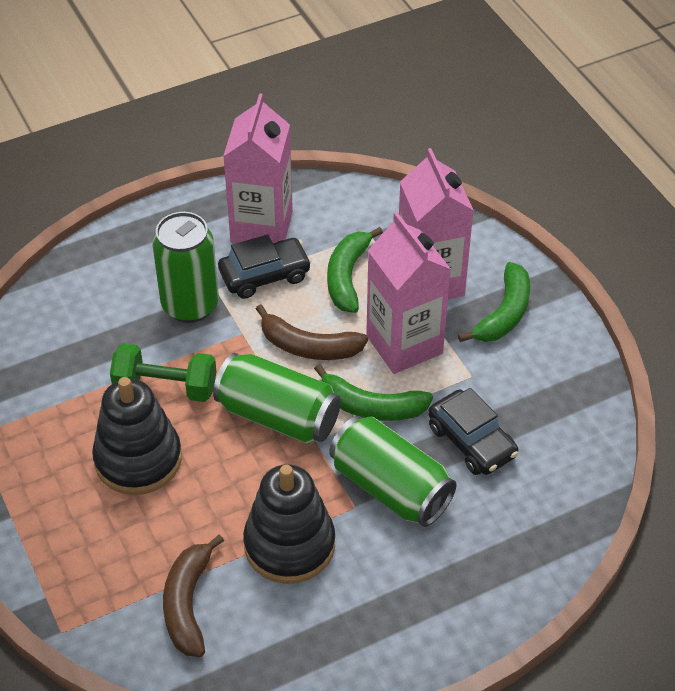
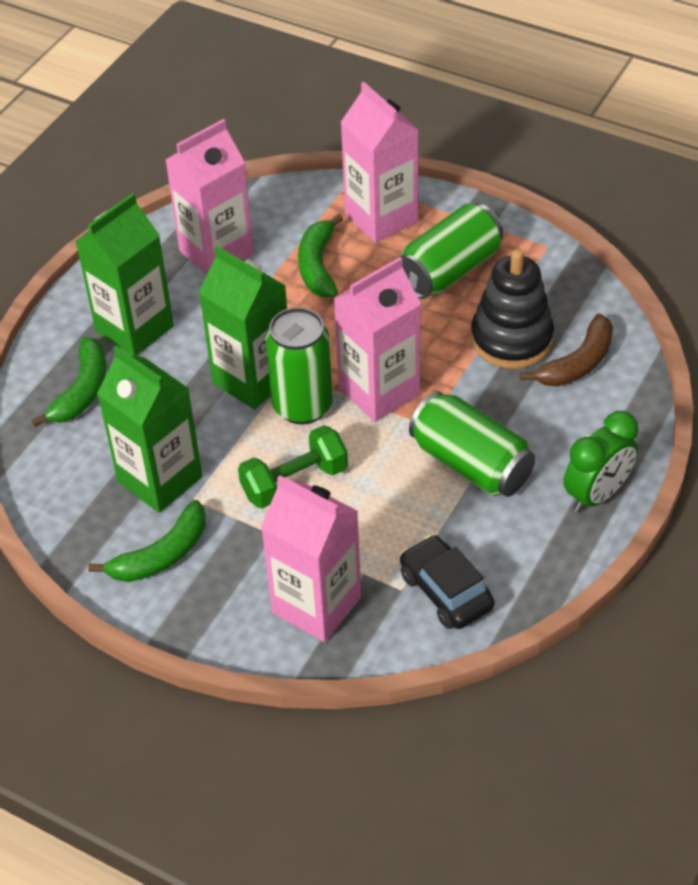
black car: [218,235,312,299] [428,388,518,475] = 2 -> [400,535,495,629] = 1
black stacking toy: [92,377,182,495] [243,464,335,584] = 2 -> [471,249,554,369] = 1
brown banana: [163,534,224,657] [256,304,368,360] = 2 -> [520,313,613,387] = 1
green carton: none = 0 -> [75,193,174,356] [97,346,202,513] [199,246,287,409] = 3
green clock: none = 0 -> [564,411,638,513] = 1
pink carton: [223,93,293,243] [366,212,451,374] [399,148,474,299] = 3 -> [166,119,254,275] [261,475,361,642] [334,257,421,422] [340,82,419,243] = 4

